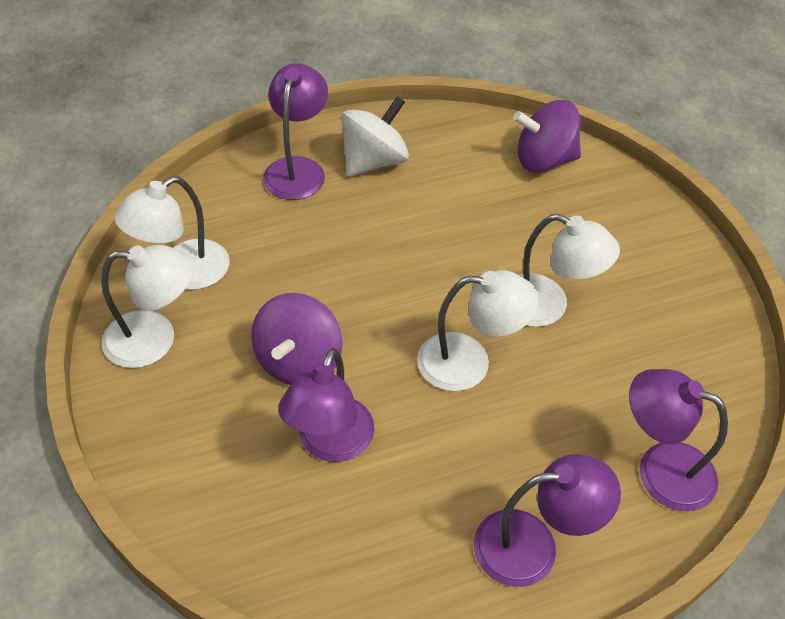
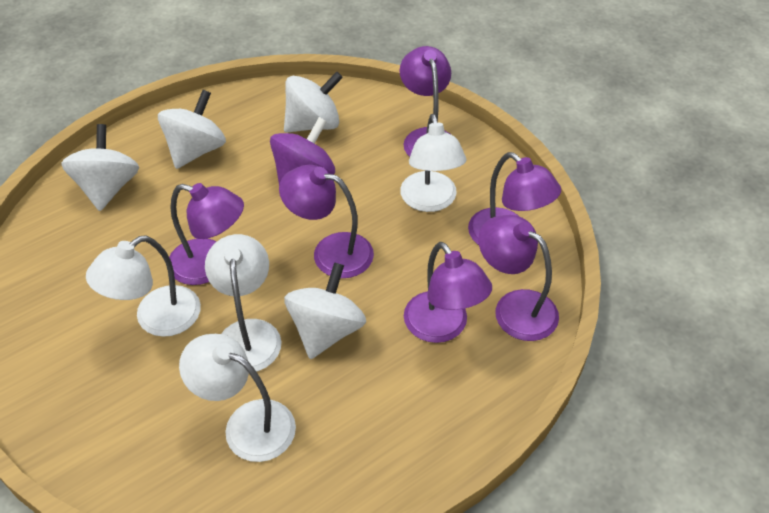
purple lamp: [263,63,328,200] [278,348,374,462] [474,454,621,587] [629,369,728,511] = 4 -> [169,183,244,285] [279,165,374,278] [399,46,451,157] [404,242,492,343] [468,152,561,245] [478,215,559,341] = 6
purple spinning top: [251,293,343,385] [513,100,581,173] = 2 -> [270,117,335,184] = 1
white spinning top: [341,96,409,177] = 1 -> [61,124,139,211] [158,90,226,169] [284,72,343,133] [284,262,366,359] = 4

